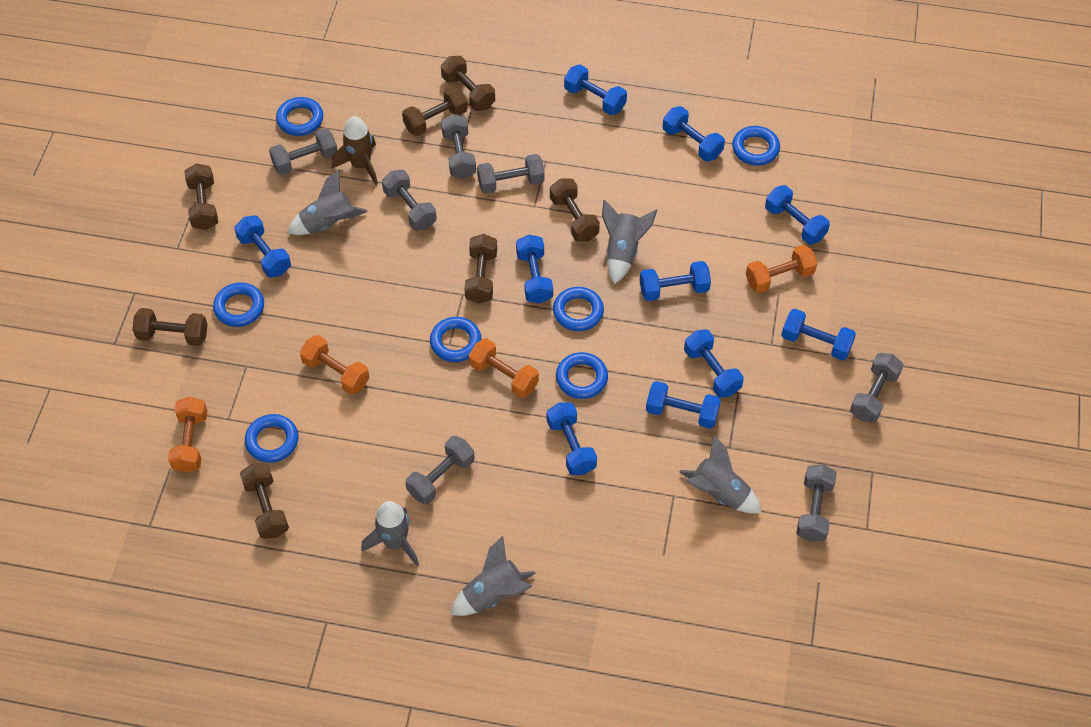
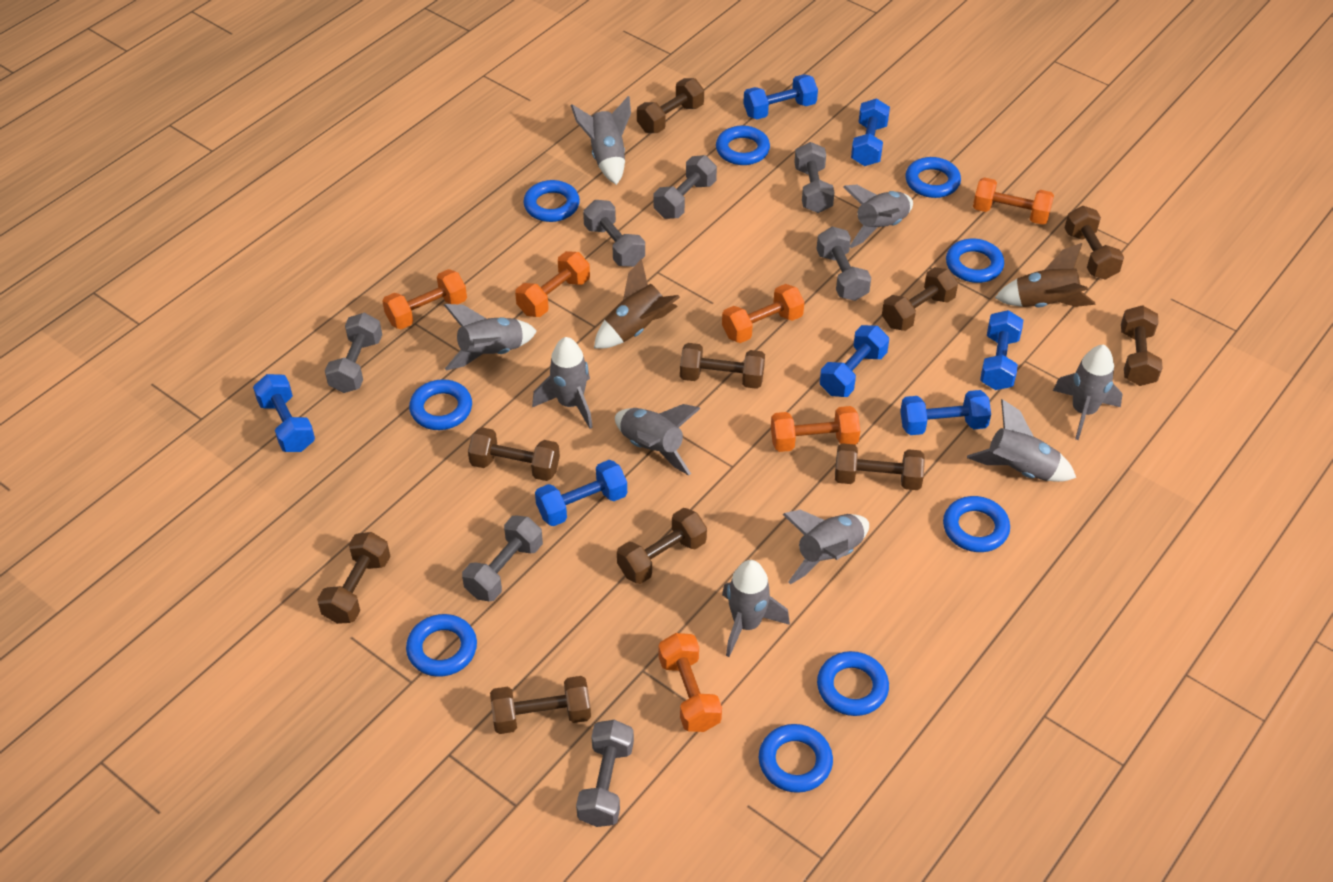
blue dumbbell: [234,215,291,277] [516,234,553,303] [547,402,597,475] [564,65,627,115] [640,261,711,301] [646,381,721,429] [663,106,725,162] [684,329,744,398] [765,185,830,244] [781,309,856,361] = 10 -> [253,374,315,452] [535,460,627,526] [743,74,818,119] [820,325,889,397] [851,98,890,166] [900,390,991,435] [980,310,1023,390] = 7
blue ring: [213,282,264,327] [245,414,298,463] [276,97,323,136] [430,317,482,362] [553,287,604,331] [556,352,608,399] [732,126,780,165] = 7 -> [406,614,477,677] [409,379,472,430] [523,180,580,222] [716,125,770,165] [759,724,833,793] [817,651,889,716] [905,157,961,198] [943,496,1010,552] [946,239,1004,283] = 9
brown dumbbell: [132,308,208,346] [184,163,218,230] [240,463,289,539] [402,86,467,136] [441,56,495,111] [464,234,497,304] [550,178,600,241] = 7 -> [317,532,391,624] [468,427,560,481] [490,676,591,734] [617,508,707,584] [637,78,704,133] [680,343,765,389] [835,443,925,490] [882,267,958,331] [1065,206,1124,279] [1121,305,1163,386] = 10
brown rocket: [332,116,378,185] = 1 -> [594,259,680,348] [995,243,1095,308] = 2
grey rocket: [287,169,368,235] [361,501,419,566] [450,536,536,616] [602,200,657,284] [679,435,762,513] = 5 -> [444,304,537,371] [532,337,593,429] [571,96,631,185] [615,404,700,475] [722,560,790,657] [782,510,869,584] [843,185,913,248] [967,399,1076,482] [1053,345,1122,440] = 9
orange dumbbell: [168,397,208,473] [300,335,370,395] [469,338,539,398] [746,245,817,293] = 4 -> [382,269,467,329] [515,251,590,317] [658,633,722,732] [722,284,804,343] [771,406,860,452] [973,177,1054,225] = 6

